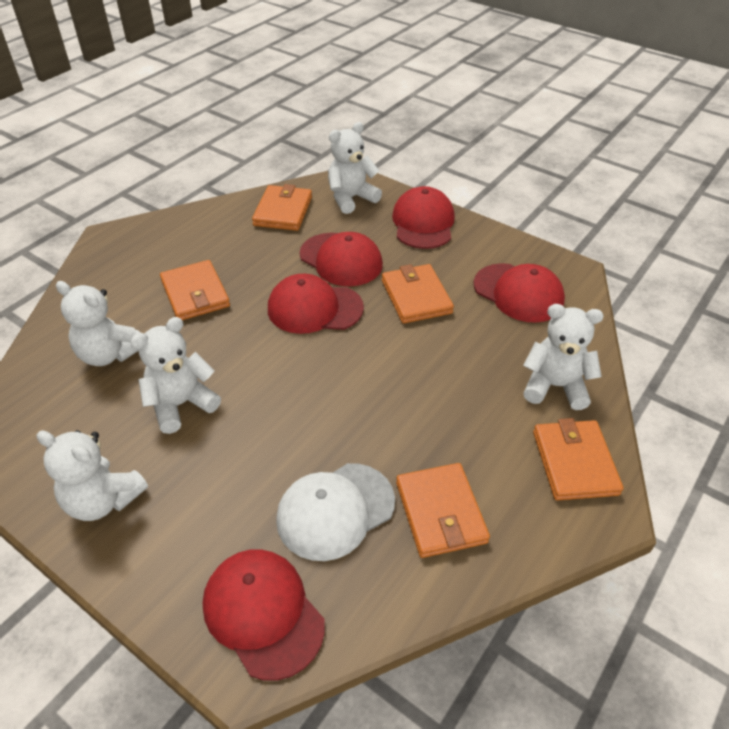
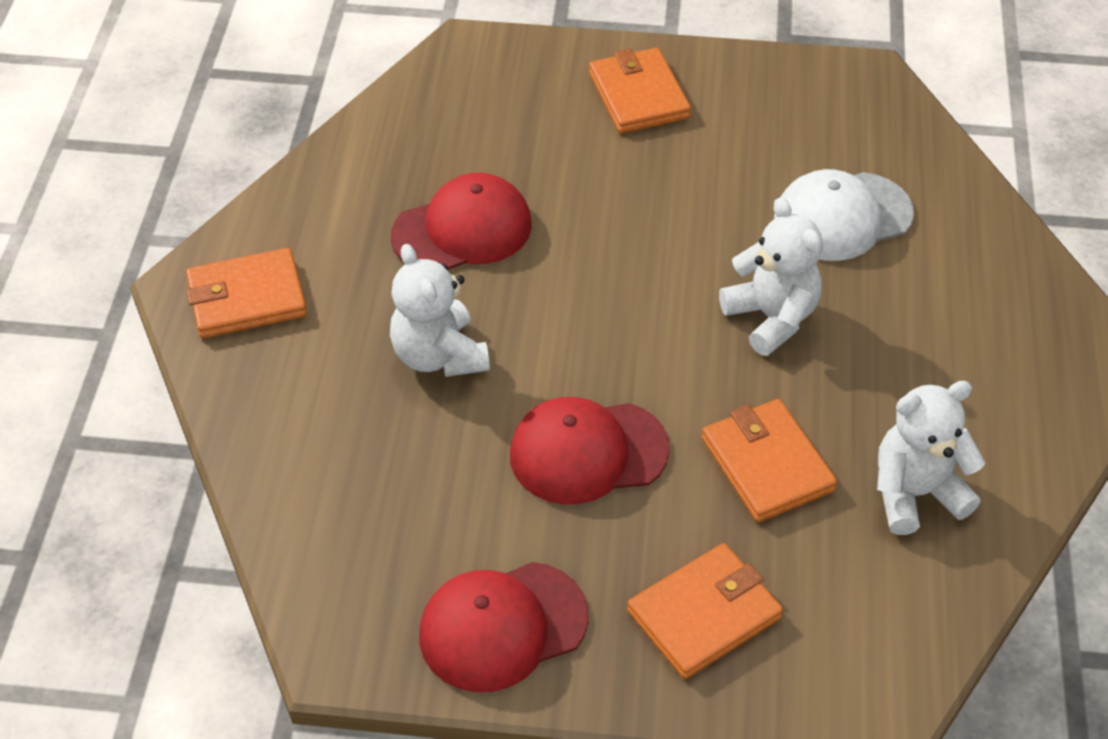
orange wallet: [160,260,230,320] [252,184,312,231] [382,264,454,324] [396,463,490,558] [533,418,623,501] = 5 -> [186,248,307,338] [589,48,691,133] [627,543,783,679] [702,399,837,522] = 4
red cap: [203,549,325,681] [268,274,364,334] [300,232,383,286] [392,186,455,249] [474,263,565,323] = 5 -> [391,173,532,270] [419,562,589,692] [510,397,670,505] = 3
white teddy bear: [36,430,148,521] [56,281,141,366] [130,317,221,434] [328,122,382,214] [523,304,603,410] = 5 -> [390,244,490,377] [719,197,823,356] [877,381,986,535] = 3

